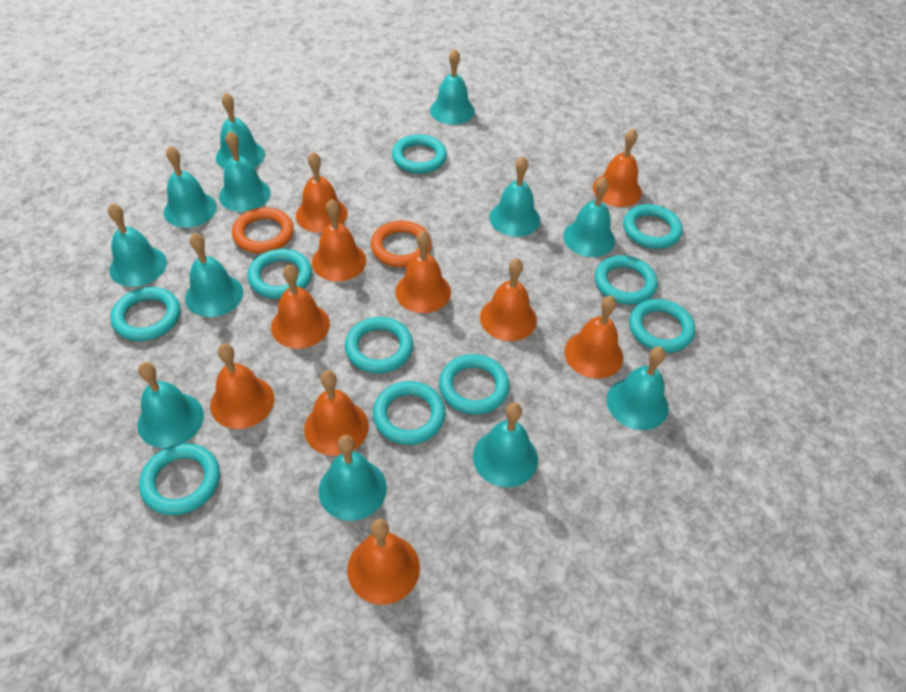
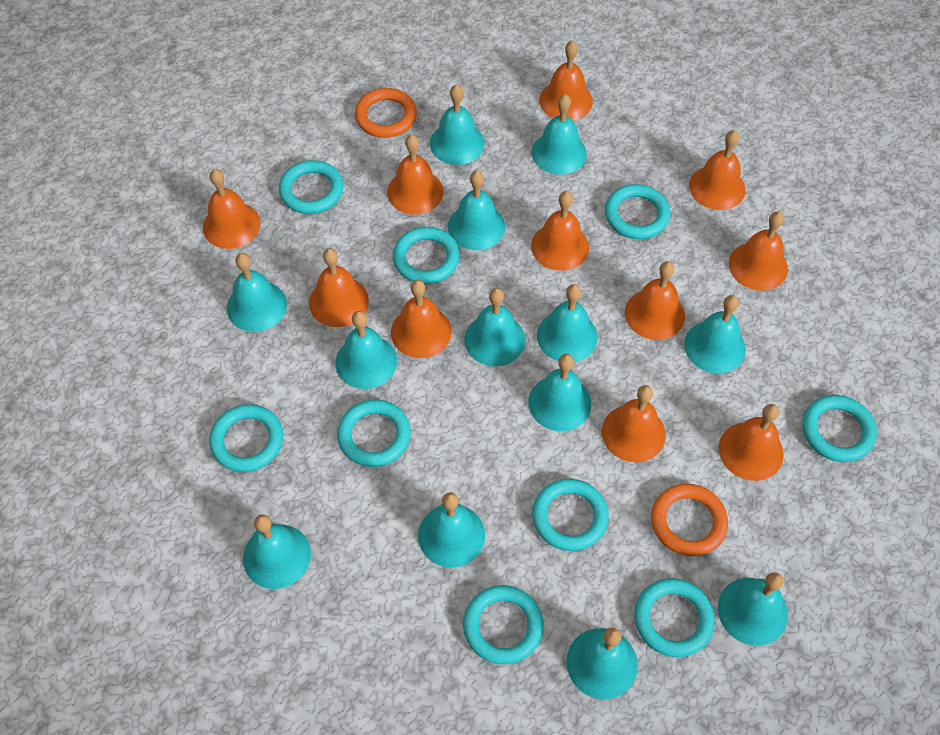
orange bell: [210,344,274,429] [271,265,330,349] [296,152,348,233] [304,370,369,456] [312,199,366,282] [347,519,420,605] [395,230,451,313] [480,258,537,341] [564,296,623,379] [593,128,642,207] = 10 -> [203,169,261,249] [309,248,369,327] [387,135,443,214] [391,280,452,358] [531,191,589,271] [539,40,593,121] [602,385,666,462] [625,261,685,340] [689,130,746,210] [719,404,784,481] [729,211,788,291] = 11
turquoise bell: [108,203,167,287] [137,362,204,448] [164,146,217,228] [185,233,243,317] [216,93,265,169] [219,131,271,212] [319,435,387,521] [430,49,475,125] [473,403,538,488] [489,157,540,237] [563,177,615,257] [607,347,669,430] = 12 -> [227,253,287,332] [243,514,311,589] [335,311,397,389] [418,492,485,568] [430,84,485,165] [448,171,505,250] [464,288,525,366] [529,354,591,431] [532,94,587,175] [537,284,598,362] [566,628,638,699] [684,295,746,373] [718,572,788,646] = 13
turquoise ring: [111,287,180,341] [139,443,220,515] [247,249,312,299] [345,317,413,373] [373,381,446,445] [392,134,447,174] [439,354,510,415] [595,255,658,305] [623,204,683,249] [629,299,695,353] = 10 -> [209,404,283,472] [279,160,343,214] [337,400,411,467] [393,227,460,284] [463,585,543,664] [532,479,609,551] [605,184,670,239] [634,578,715,657] [802,395,877,462] = 9

